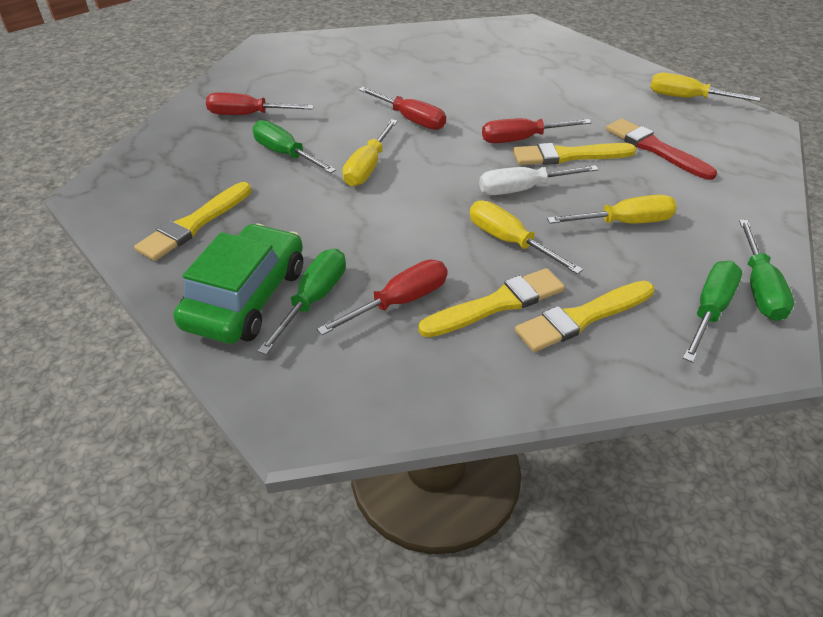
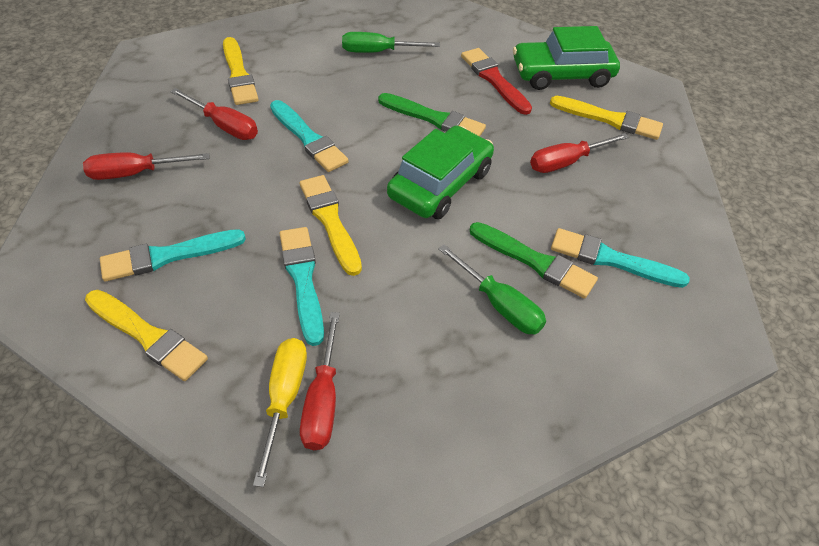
green brush: none = 0 -> [378,93,486,136] [470,222,598,298] = 2
green car: [173,223,303,344] = 1 -> [387,126,494,220] [513,26,620,90] = 2
green screwdriver: [252,120,336,173] [258,249,346,355] [683,261,742,363] [739,220,794,321] = 4 -> [342,32,440,53] [438,244,546,335] = 2
turquoise brush: none = 0 -> [100,229,246,281] [270,100,349,172] [279,227,324,346] [551,228,690,288] = 4
white screwdriver: [479,165,599,195] = 1 -> none = 0
yellow screwdriver: [343,119,398,186] [470,201,583,274] [547,195,677,224] [650,73,760,102] = 4 -> [253,338,307,487] = 1

